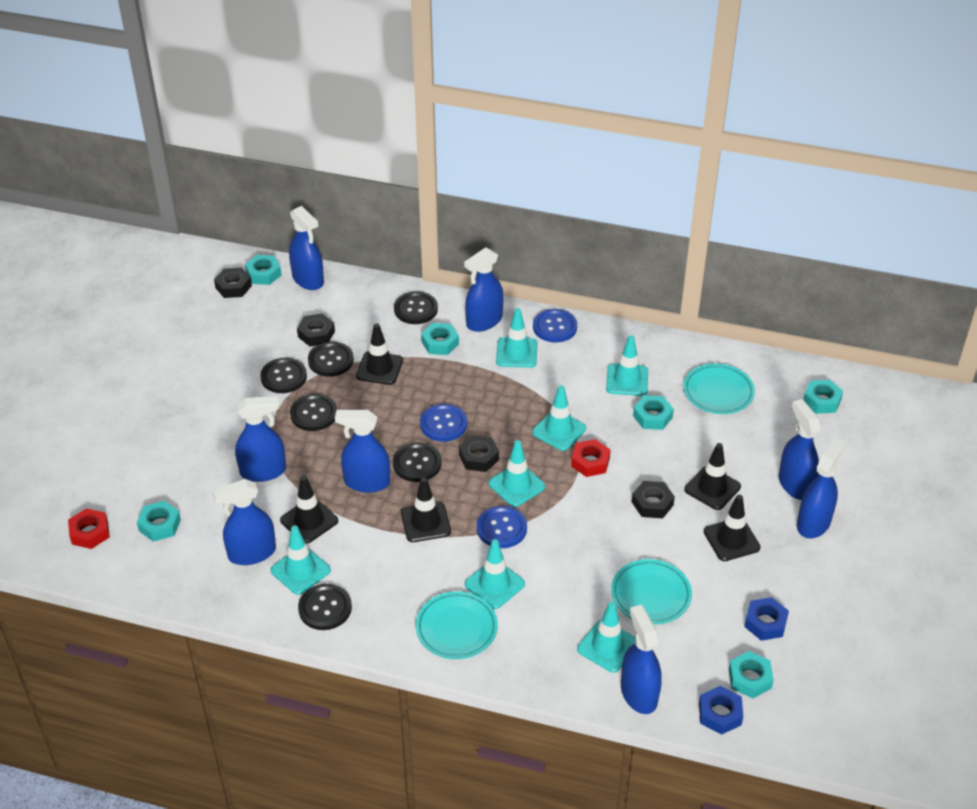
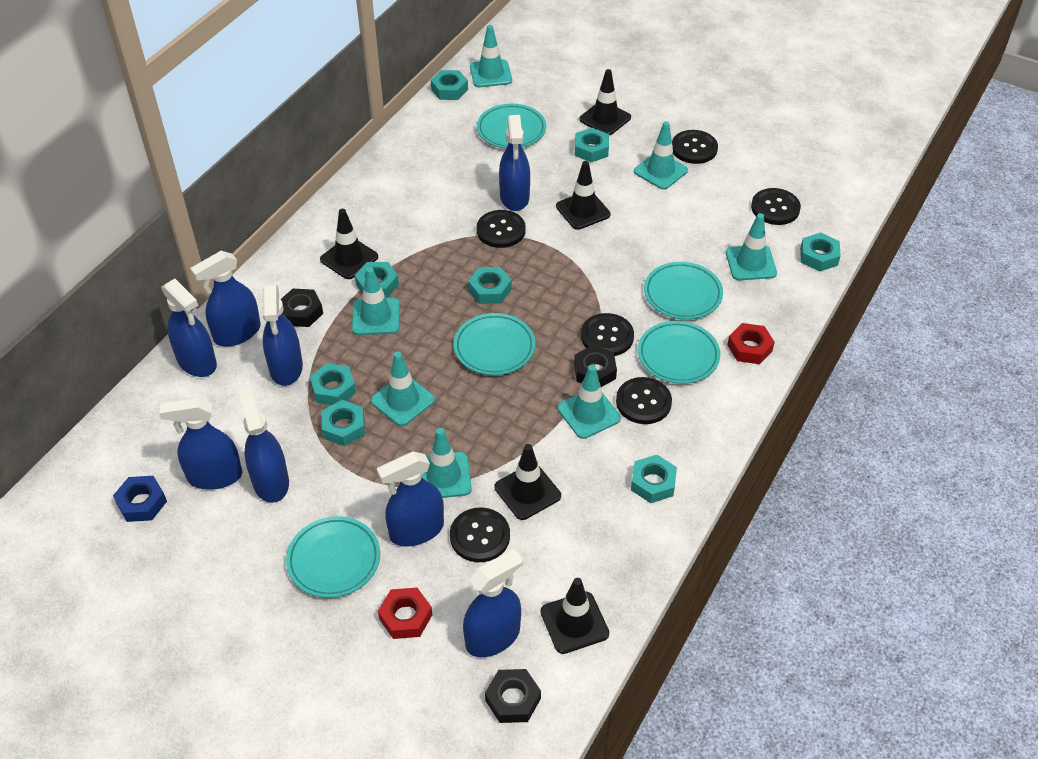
black nut: [214,268,252,298] [297,313,335,347] [459,435,499,472] [632,481,675,518] = 4 -> [280,289,323,327] [485,669,541,723] [574,345,617,387] = 3
blue button: [420,404,468,442] [477,506,527,548] [533,309,577,342] = 3 -> none = 0
blue nut: [699,686,743,735] [744,597,789,641] = 2 -> [113,476,167,522] = 1
turquoise nut: [137,501,181,542] [245,255,282,285] [421,323,459,355] [633,395,674,430] [728,651,774,698] [803,380,843,414] = 6 -> [310,363,356,405] [322,400,365,446] [355,262,399,298] [431,70,468,100] [468,267,512,304] [575,128,609,162] [631,455,677,503] [800,232,841,272] = 8
turquoise plate: [416,591,498,659] [611,559,692,625] [684,363,755,414] = 3 -> [286,516,380,598] [454,313,535,375] [477,104,546,149] [638,321,720,384] [644,262,723,320] = 5

